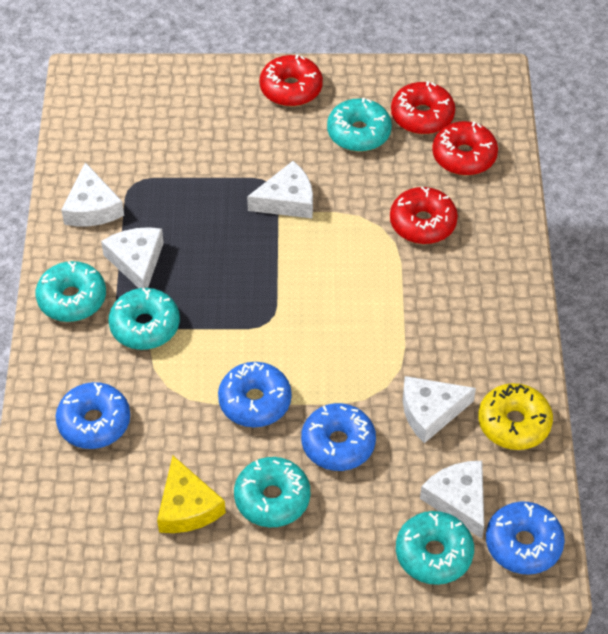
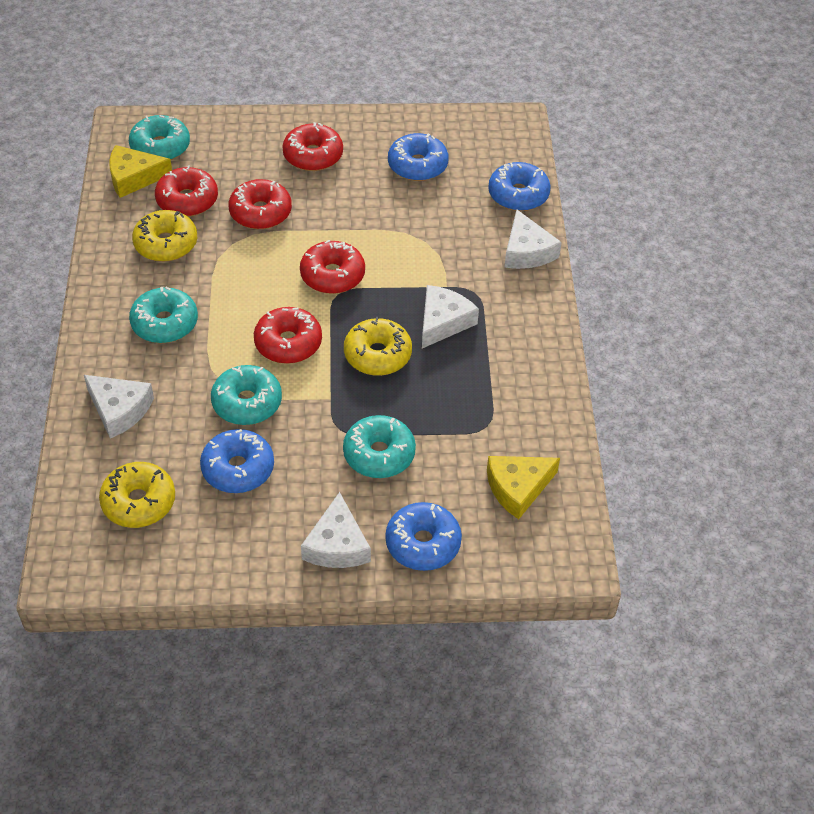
red donut: [260,54,323,106] [390,187,458,244] [391,81,455,134] [432,121,498,176] = 4 -> [155,165,218,217] [229,179,292,229] [254,307,322,364] [282,122,343,171] [300,240,365,294] = 5
turquoise donut: [36,261,106,322] [109,288,180,350] [234,457,310,527] [327,98,392,152] [396,511,474,585] = 5 -> [129,115,190,160] [129,287,198,343] [211,365,282,425] [343,415,416,478] = 4
white cheese: [61,162,124,226] [101,227,164,288] [247,161,313,218] [403,376,476,443] [420,461,484,539] = 5 -> [84,375,154,438] [301,492,371,568] [422,285,479,348] [504,209,562,269] = 4
yellow cheese: [157,456,226,533] = 1 -> [109,145,172,198] [487,456,560,519] = 2
yellow donut: [478,383,553,450] = 1 -> [99,462,175,528] [132,210,197,262] [344,317,412,376] = 3

